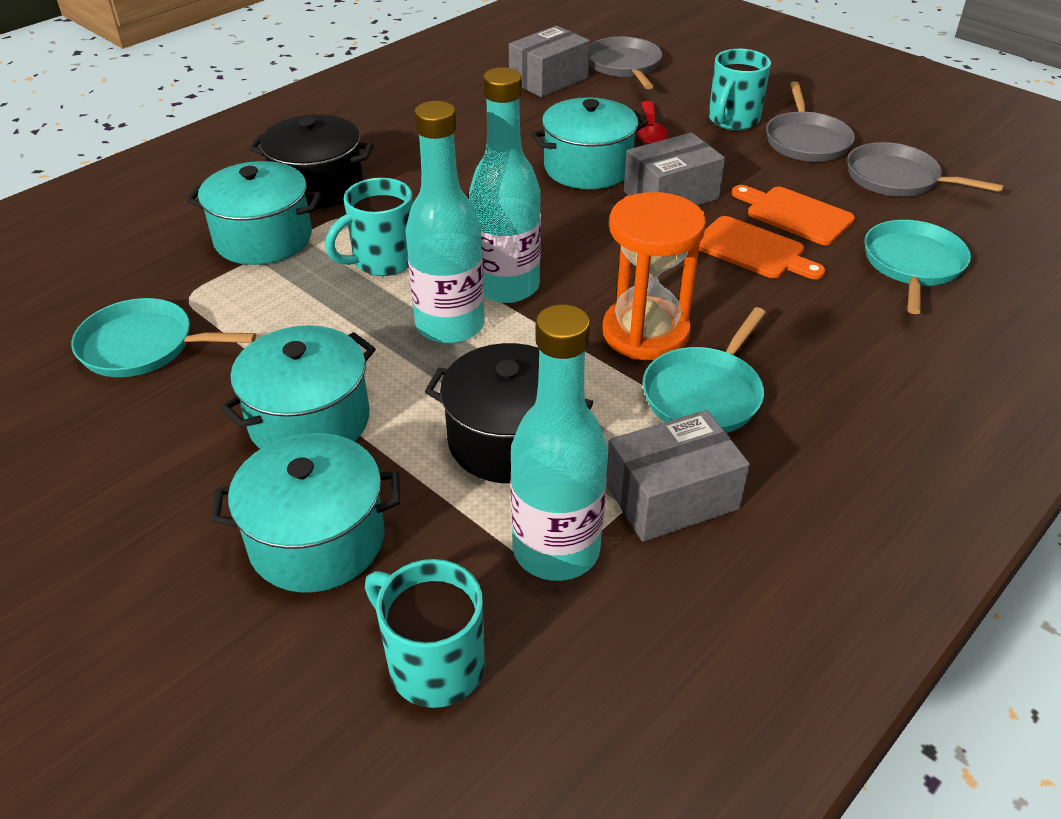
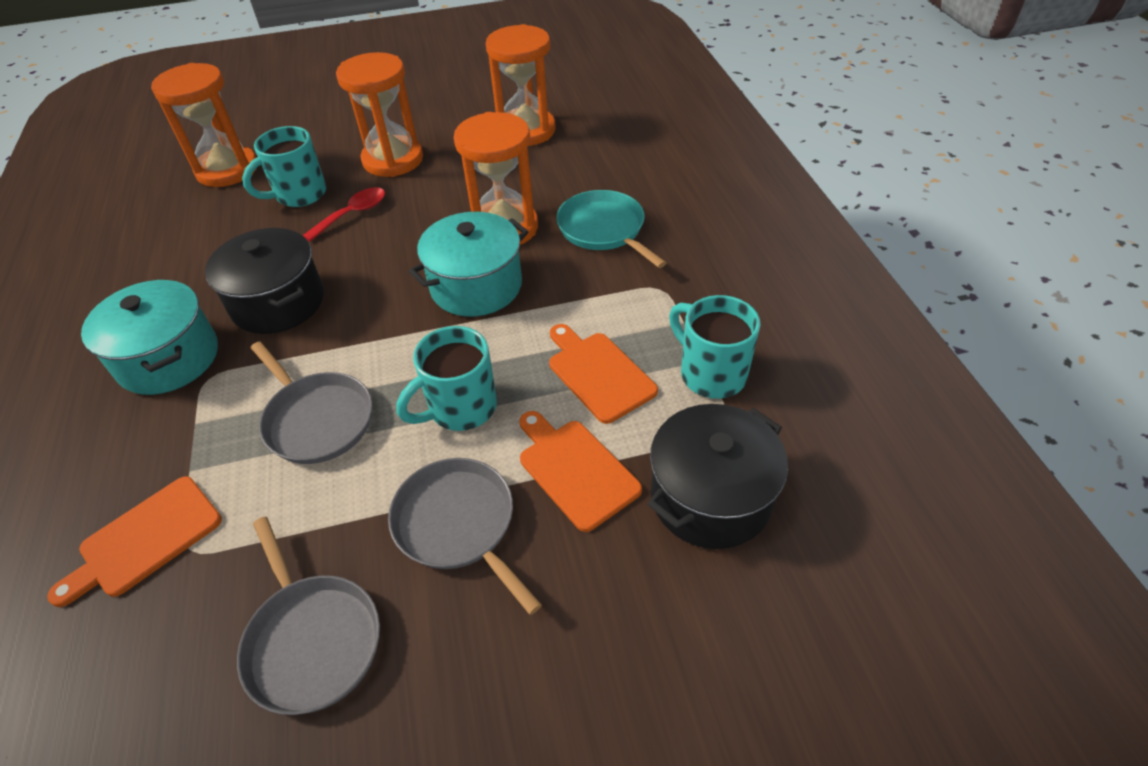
grey box: [509,26,590,98] [606,410,750,542] [624,132,725,206] = 3 -> none = 0
orange cutting board: [699,216,826,279] [732,185,855,245] = 2 -> [47,476,222,607] [520,411,642,532] [549,324,658,424] = 3
orange hourglass: [602,192,706,360] = 1 -> [151,63,257,187] [336,52,423,177] [454,112,538,245] [486,24,555,146] = 4
turquoise bottle: [406,101,485,344] [469,67,541,303] [510,304,608,581] = 3 -> none = 0
turquoise pan: [71,298,256,377] [643,307,766,433] [864,220,971,314] = 3 -> [556,190,666,268] = 1
turquoise pot: [187,161,322,265] [211,433,400,593] [220,325,376,449] [531,97,648,189] = 4 -> [81,280,218,395] [409,212,529,317] = 2

